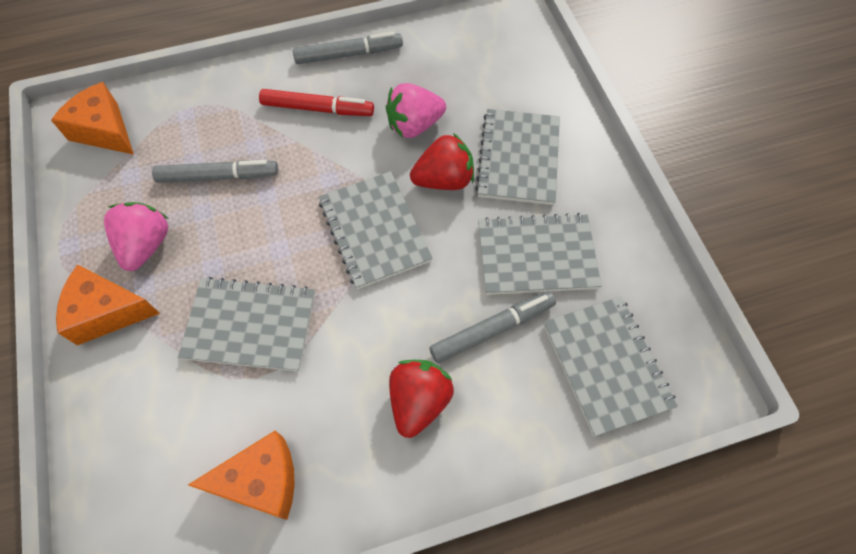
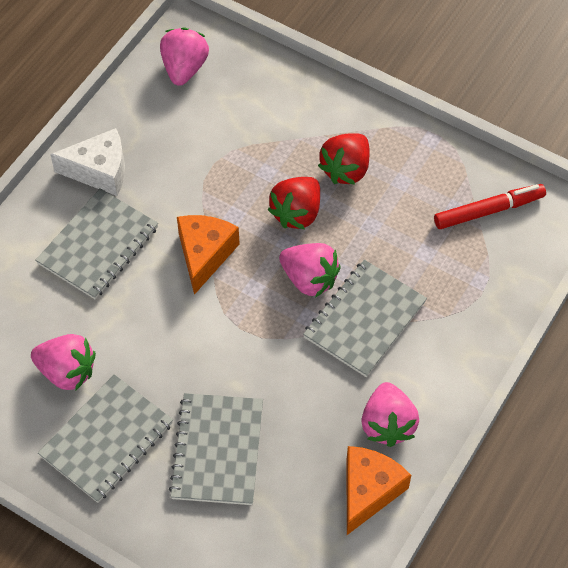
grey marker: [152,160,278,183] [293,32,403,64] [429,291,556,363] = 3 -> none = 0
grey notebook: [178,277,315,372] [319,171,433,290] [475,109,560,205] [478,213,602,295] [544,296,678,437] = 5 -> [35,188,158,299] [38,374,173,503] [169,393,263,505] [303,260,427,377] = 4
orange cheese: [51,82,134,155] [56,264,160,345] [188,430,295,520] = 3 -> [177,215,240,295] [346,446,411,535] = 2
pink strawberry: [104,202,168,271] [386,83,446,138] = 2 -> [31,334,96,391] [160,27,209,86] [279,243,341,298] [361,382,419,447] = 4
white cheese: none = 0 -> [50,128,125,196] = 1

